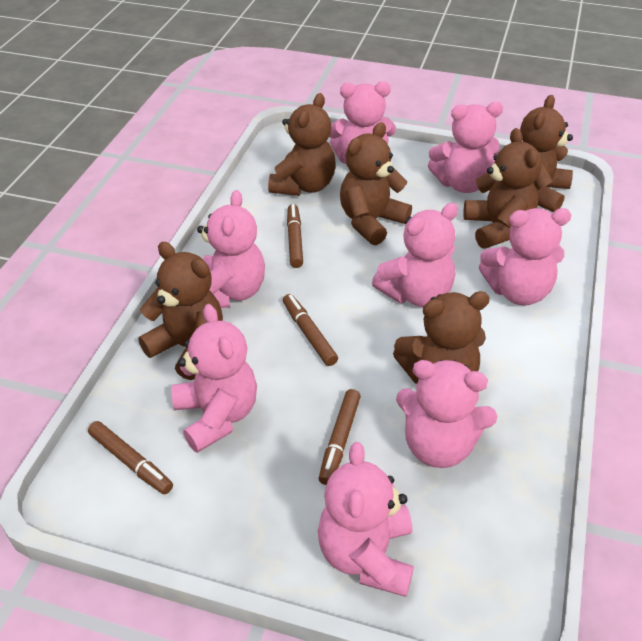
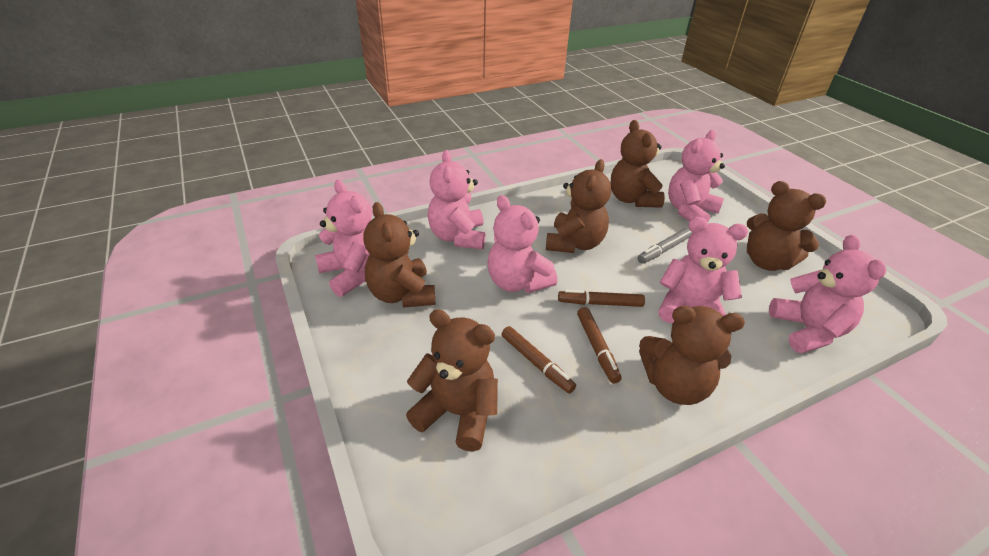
brown marker: [88,421,173,494] [283,294,338,366] [287,204,303,268] [319,389,361,485] = 4 -> [502,326,576,393] [558,289,645,307] [577,307,621,384] = 3
grey marker: none = 0 -> [637,228,692,264] = 1
pink teddy bear: [172,304,257,453] [197,190,265,308] [318,442,414,597] [329,81,396,164] [372,203,458,307] [396,360,497,468] [428,102,503,193] [479,208,571,306] = 8 -> [315,180,372,297] [427,150,486,249] [487,195,557,293] [658,217,748,323] [668,130,725,223] [769,235,886,353] = 6

